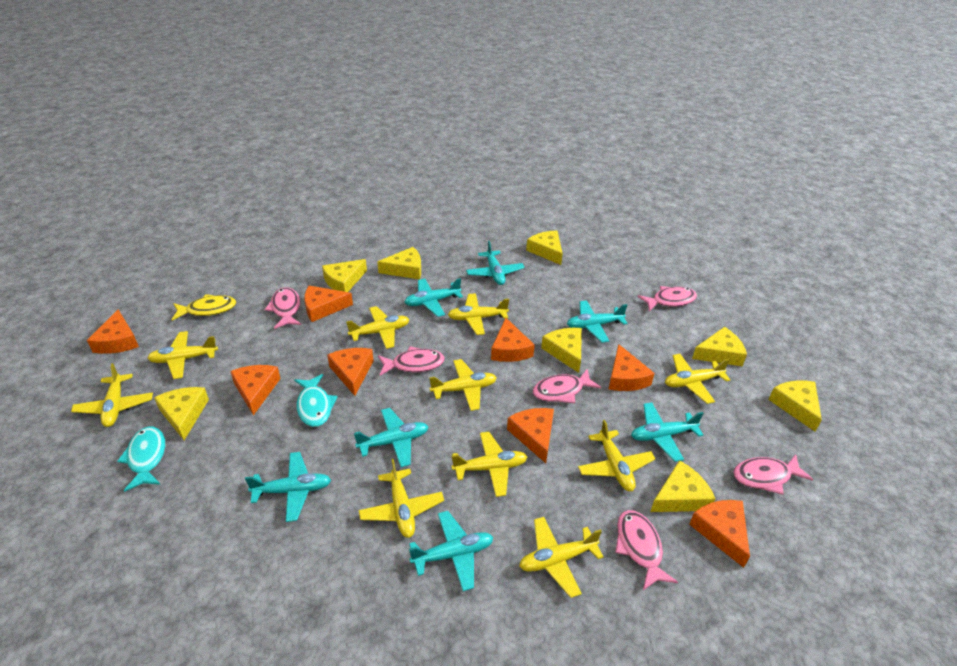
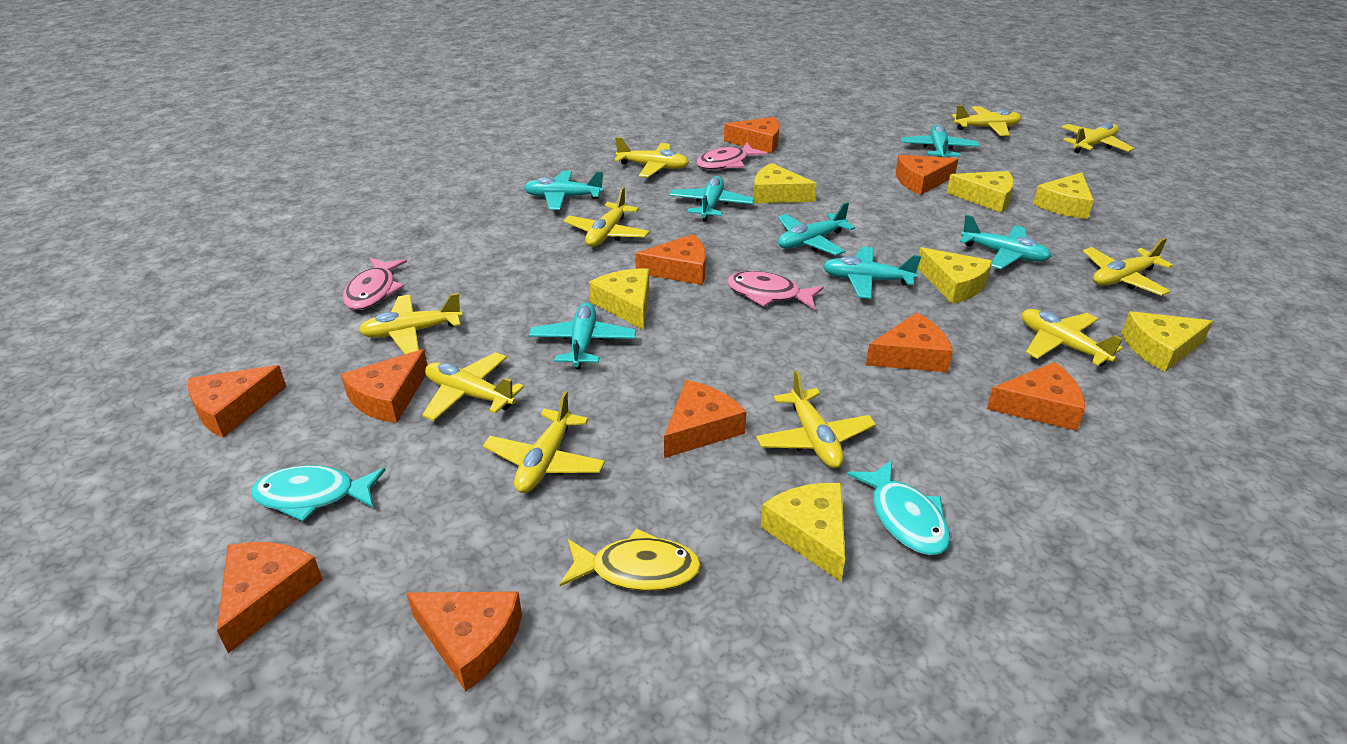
orange cheese: [87,310,139,354] [230,365,281,416] [304,286,353,322] [327,348,374,396] [491,318,535,362] [507,408,554,463] [609,344,655,391] [689,500,750,568] = 8 -> [188,365,287,438] [217,542,323,653] [341,349,428,423] [406,592,522,691] [635,234,706,285] [664,380,746,458] [724,117,779,153] [866,312,953,372] [896,155,958,195] [987,362,1085,431] = 10
pink fish: [265,287,301,329] [378,346,445,376] [533,369,601,403] [615,510,678,590] [638,286,697,312] [733,454,813,494] = 6 -> [342,258,407,310] [696,143,767,170] [727,271,824,310] = 3
yellow cheese: [154,387,209,440] [322,259,367,292] [377,247,421,280] [526,231,563,265] [541,328,582,373] [650,460,716,512] [692,327,747,366] [768,381,822,432] = 8 -> [589,268,649,330] [753,163,817,203] [761,483,845,582] [917,247,992,304] [947,171,1014,213] [1033,172,1094,219] [1121,311,1213,372] = 7

